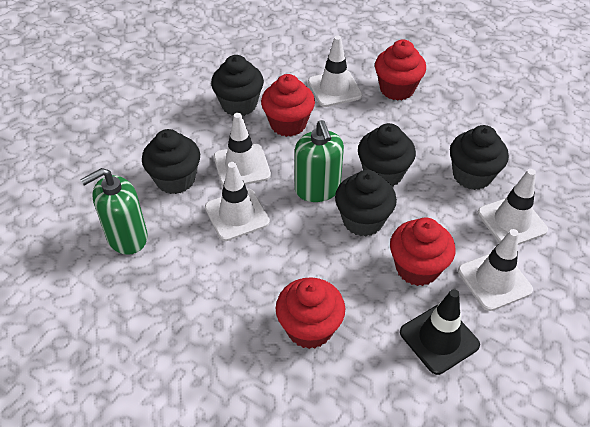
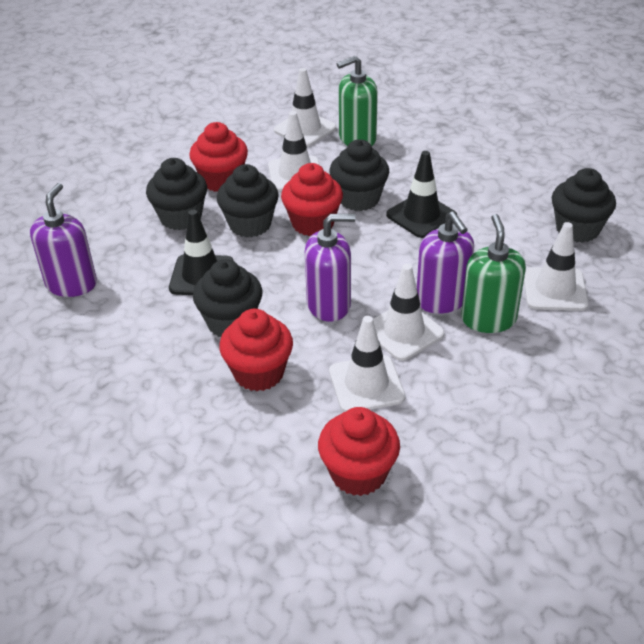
black traffic cone: [400,289,480,375] = 1 -> [169,210,234,295] [386,151,457,238] = 2
purple soap dispenser: none = 0 -> [30,183,97,297] [305,214,356,322] [417,211,474,314] = 3

